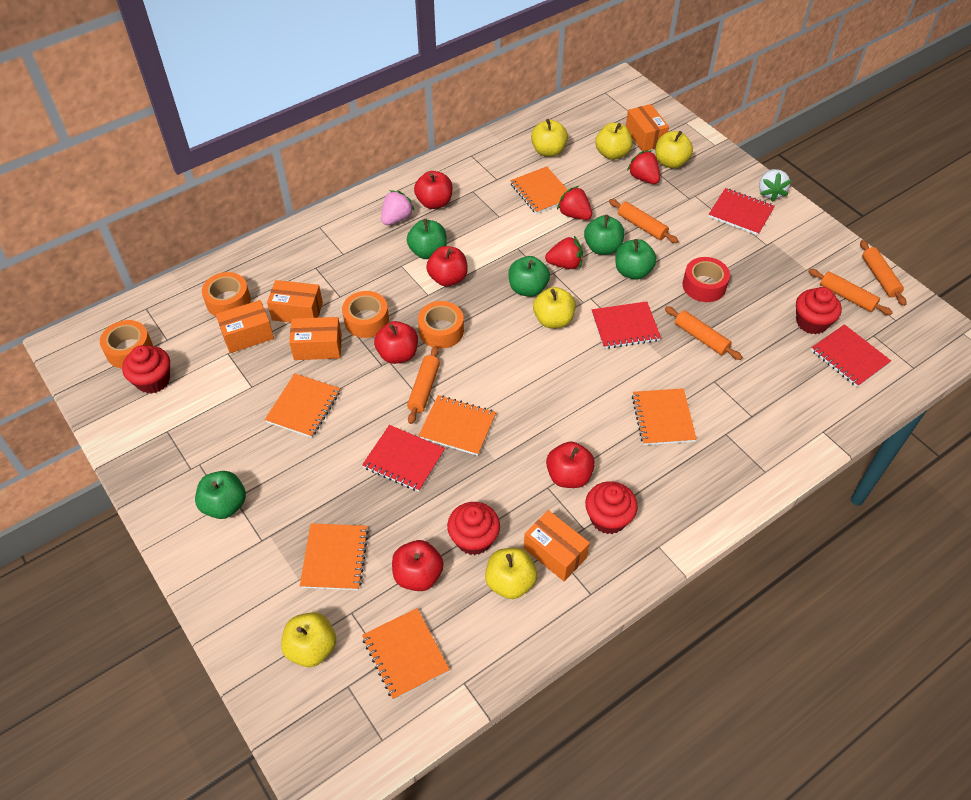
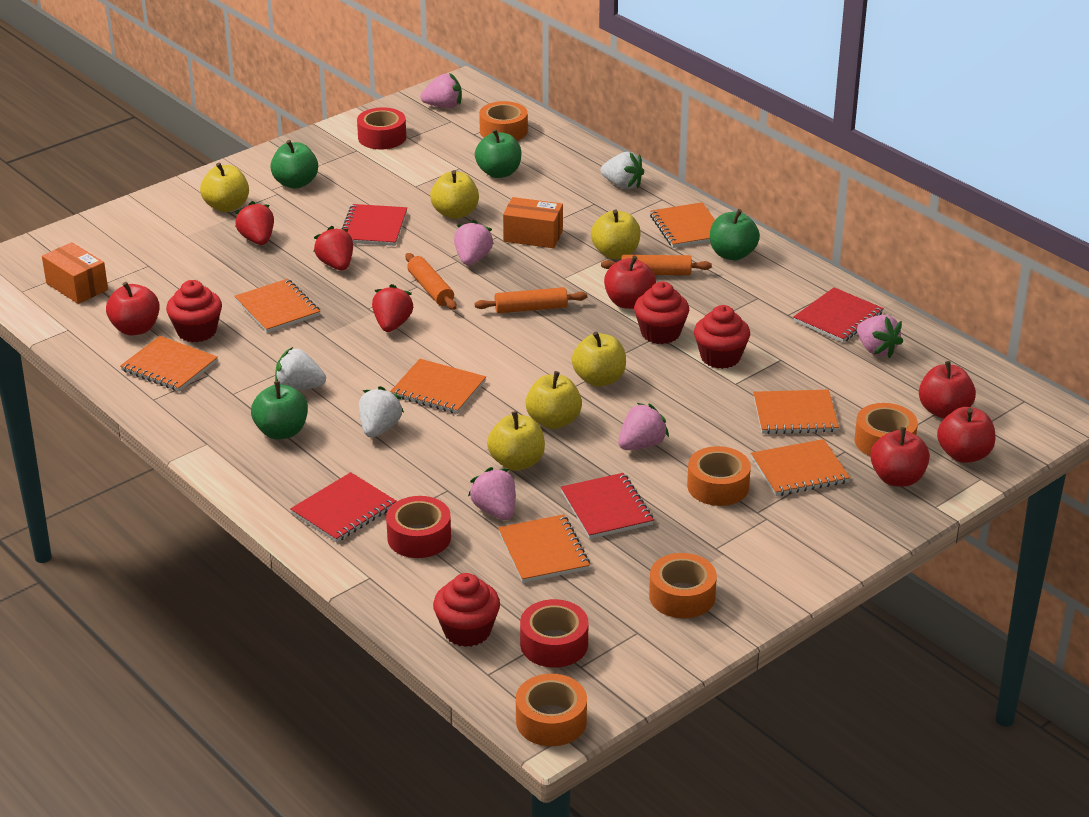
green apple: [195,471,246,519] [407,219,447,259] [508,256,550,297] [584,215,624,255] [615,239,657,279] = 5 -> [251,381,308,439] [270,140,318,189] [475,129,521,178] [710,209,760,260] = 4
orange box: [216,300,274,353] [267,280,323,322] [289,317,342,360] [524,510,590,581] [626,104,669,151] = 5 -> [42,242,108,304] [503,197,563,248] = 2
orange notebook: [265,373,340,438] [300,523,369,590] [362,608,450,700] [418,395,496,456] [510,167,568,214] [632,388,697,445] = 6 -> [120,336,218,392] [234,279,320,333] [390,359,486,414] [498,514,590,583] [650,202,715,248] [751,439,850,496] [753,390,839,434] = 7
orange rolling pin: [407,346,440,424] [609,199,678,243] [665,306,742,360] [808,269,893,315] [860,240,906,306] = 5 -> [405,253,457,310] [475,287,587,313] [601,255,712,275] = 3
orange tape: [100,320,153,368] [202,272,251,316] [342,291,389,338] [418,301,464,349] = 4 -> [479,101,528,141] [516,674,587,746] [649,553,717,618] [687,446,751,506] [855,403,918,456] = 5
pink strawberry: [381,190,415,225] = 1 -> [420,73,462,108] [454,220,494,265] [468,467,516,520] [618,403,669,450] [857,315,903,358] = 5
red tape: [682,257,730,302] = 1 -> [357,107,406,149] [386,496,451,558] [520,599,588,668] = 3
white strawberry: [759,169,791,202] = 1 -> [275,347,326,391] [359,386,404,437] [601,152,644,189] = 3

